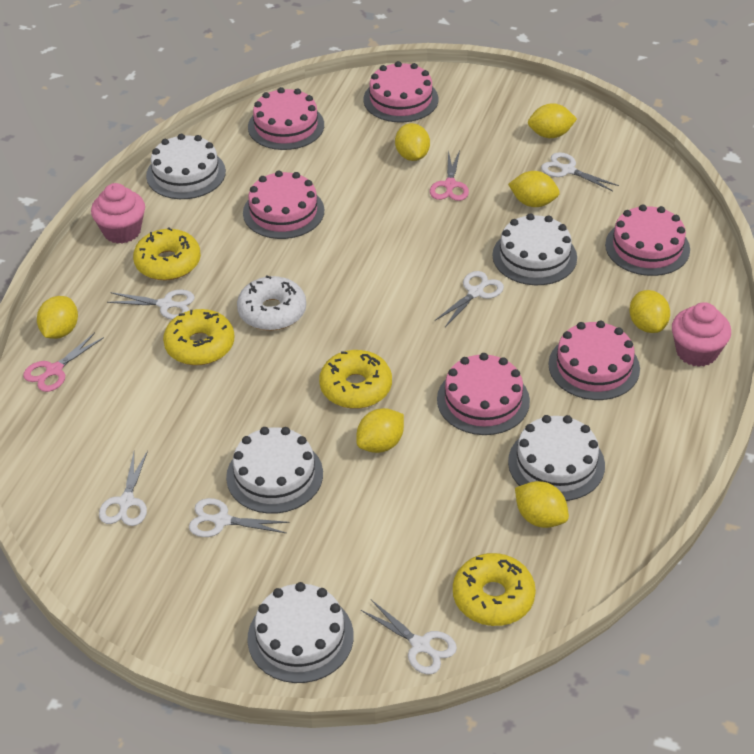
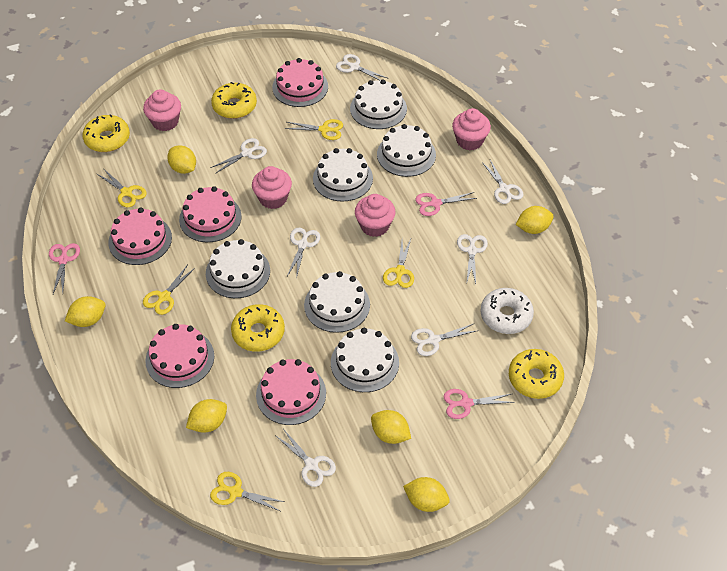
pink cake: [243,170,324,239] [248,87,324,150] [363,61,438,122] [437,353,530,435] [548,321,640,400] [605,204,690,276] = 6 -> [108,208,172,265] [145,324,214,388] [179,186,242,242] [256,359,326,425] [272,58,328,107] = 5
pink cupcake: [91,183,145,244] [672,302,731,367] = 2 -> [143,89,181,131] [252,166,292,209] [355,194,396,237] [452,108,491,150] = 4
pink scissors: [23,333,104,392] [430,150,469,201] = 2 -> [49,243,80,294] [415,192,477,216] [443,389,515,419] = 3
white cake: [146,134,226,199] [226,427,323,514] [247,582,354,683] [492,213,577,285] [508,415,605,501] = 5 -> [206,239,270,298] [304,271,370,333] [313,148,373,202] [331,328,399,392] [350,79,407,129] [377,124,436,177] = 6
white scissors: [99,450,148,526] [107,290,195,320] [189,498,290,537] [361,600,457,675] [435,271,504,327] [541,152,619,191] = 6 -> [210,138,267,174] [276,430,336,487] [287,228,320,279] [336,54,389,80] [411,323,479,356] [457,234,488,285] [482,160,523,204] = 7
yellow lemon: [37,296,78,339] [356,408,404,453] [395,123,430,161] [508,171,560,207] [515,481,569,528] [528,103,577,138] [629,290,670,333] = 7 -> [65,296,106,327] [167,145,196,174] [186,399,227,433] [371,410,411,444] [403,477,450,512] [516,206,554,234] = 6
yellow scissors: none = 0 -> [97,168,147,207] [143,264,195,315] [210,472,284,511] [285,119,343,140] [383,239,414,288] = 5

